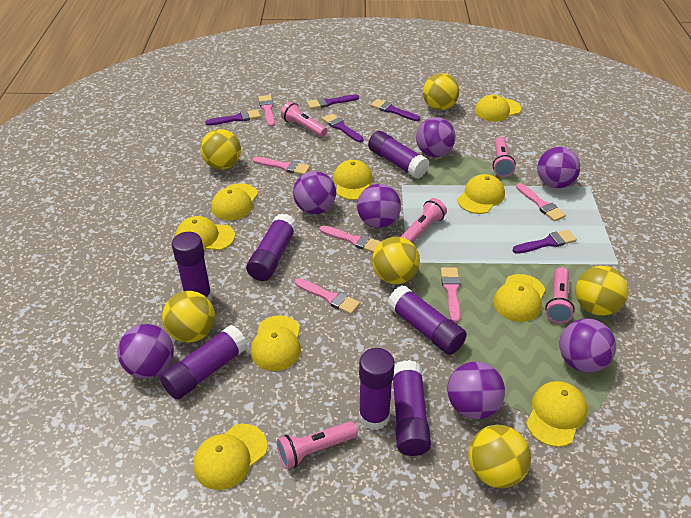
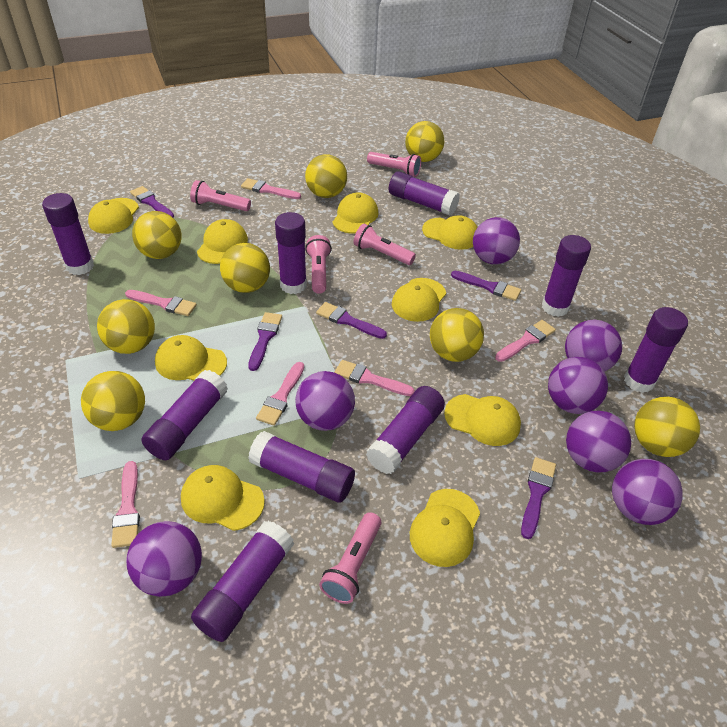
purple glue stick: [160,325,248,400] [172,232,212,302] [246,213,297,281] [359,348,395,430] [368,131,429,179] [387,285,467,355] [393,360,431,456] = 7 -> [42,193,94,275] [142,370,228,460] [191,521,294,642] [248,431,355,503] [275,212,307,294] [366,386,445,474] [389,171,460,216] [542,235,591,317] [624,307,688,393] = 9
yellow ball: [162,291,215,343] [200,129,241,170] [372,237,420,284] [423,73,459,110] [468,425,531,488] [575,266,628,316] = 6 -> [81,371,145,431] [97,299,155,354] [132,211,181,259] [220,243,270,293] [305,154,347,198] [405,121,444,162] [430,308,484,362] [634,397,700,457] = 8

